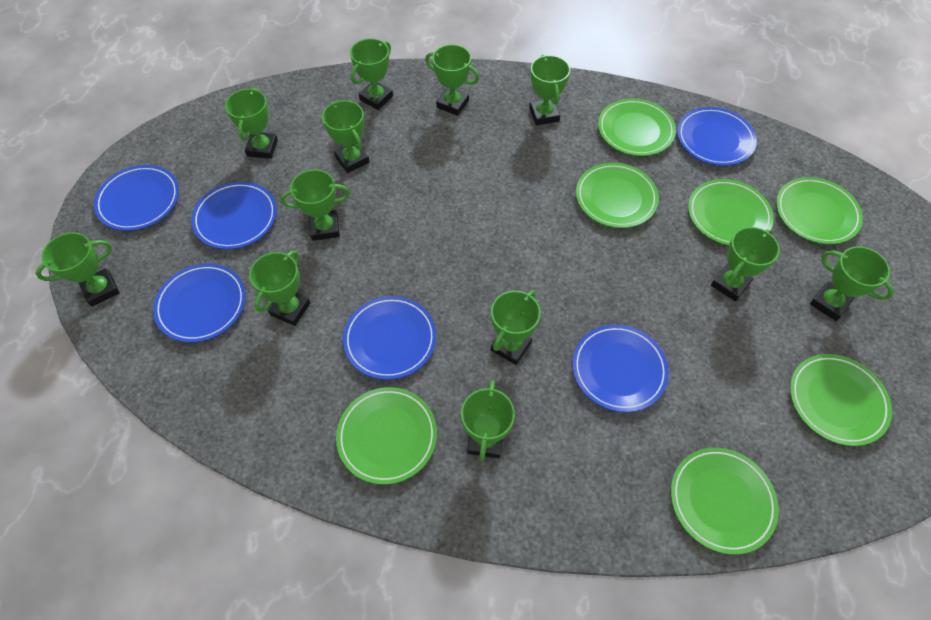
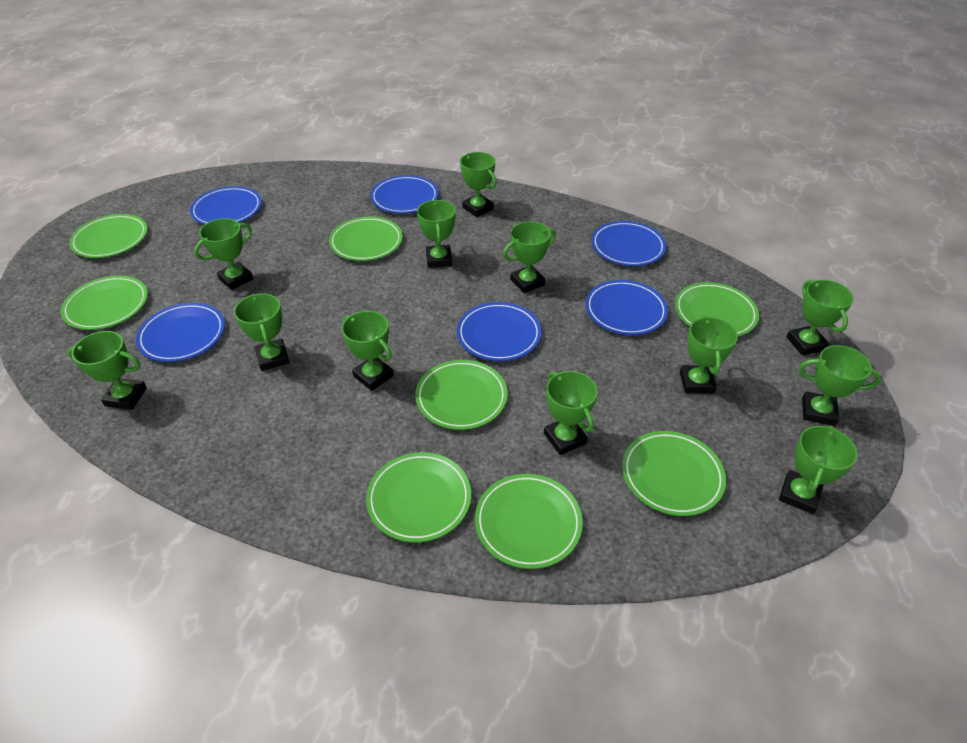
green plate: [336,387,437,485] [576,163,659,228] [598,99,676,156] [671,448,779,555] [688,179,774,246] [776,177,863,244] [790,354,892,446] = 7 -> [61,276,148,330] [69,214,148,258] [329,217,403,261] [366,452,471,543] [415,360,508,430] [475,474,583,569] [622,431,726,516] [675,282,759,336] = 8

